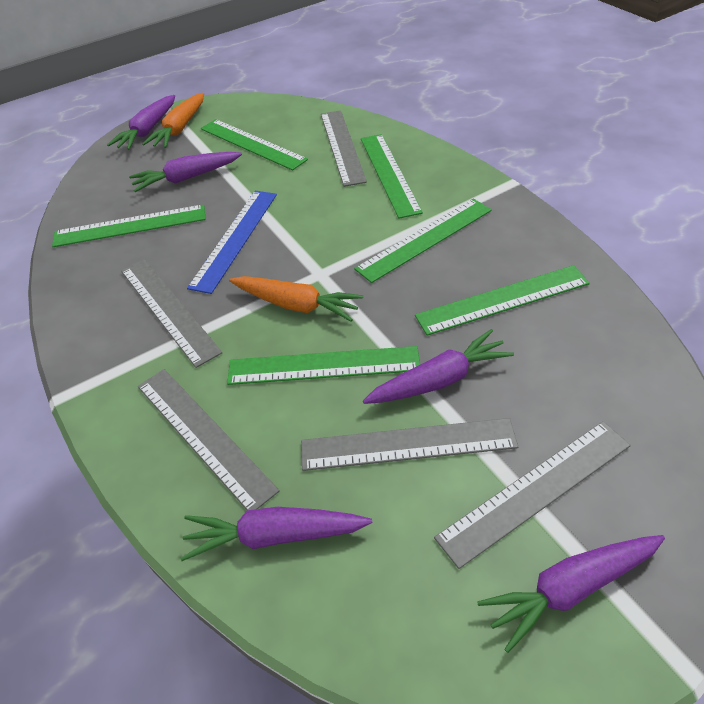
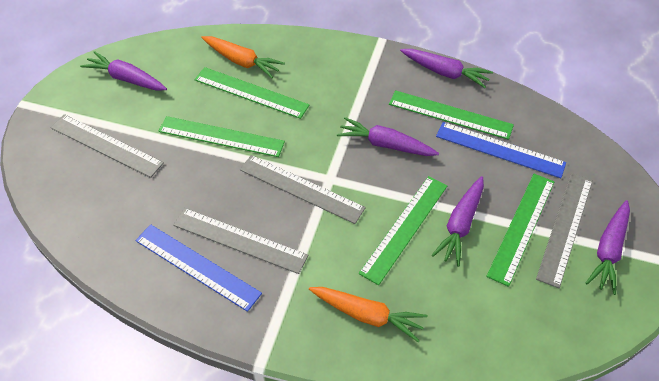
blue ruler: [187,191,277,294] = 1 -> [135,225,262,312] [436,122,566,178] = 2
green ruler: [52,204,206,247] [201,119,308,171] [227,346,420,385] [354,199,492,283] [361,134,423,219] [415,265,590,336] = 6 -> [159,116,285,157] [194,67,309,119] [359,176,447,285] [389,90,514,140] [486,174,554,287] = 5
grey ruler: [121,259,222,368] [138,369,280,510] [301,418,518,471] [321,110,367,187] [434,421,631,569] = 5 -> [51,114,164,178] [173,208,308,274] [240,155,366,224] [536,173,593,288] = 4

